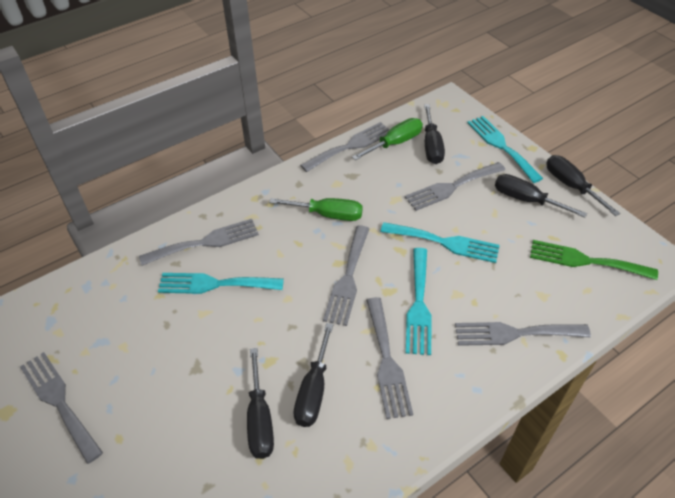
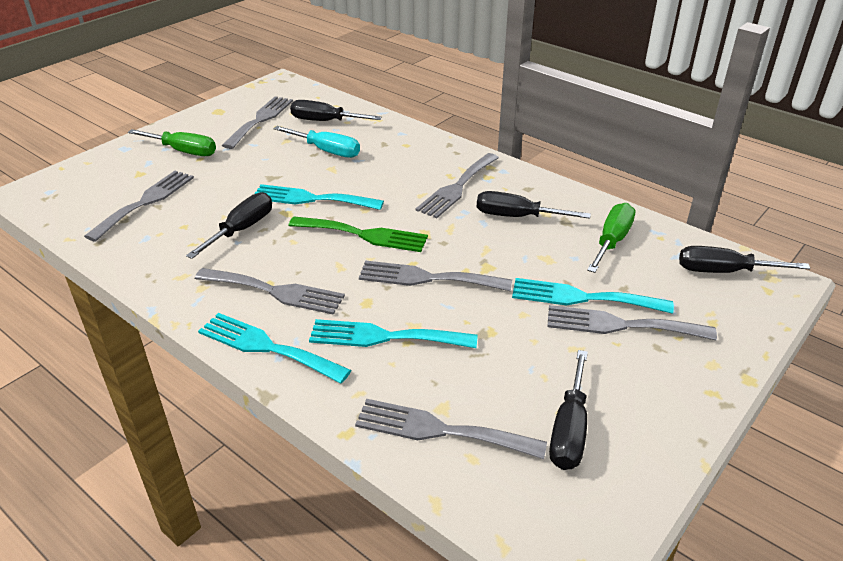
turquoise screwdriver: none = 0 -> [273,126,360,158] = 1

